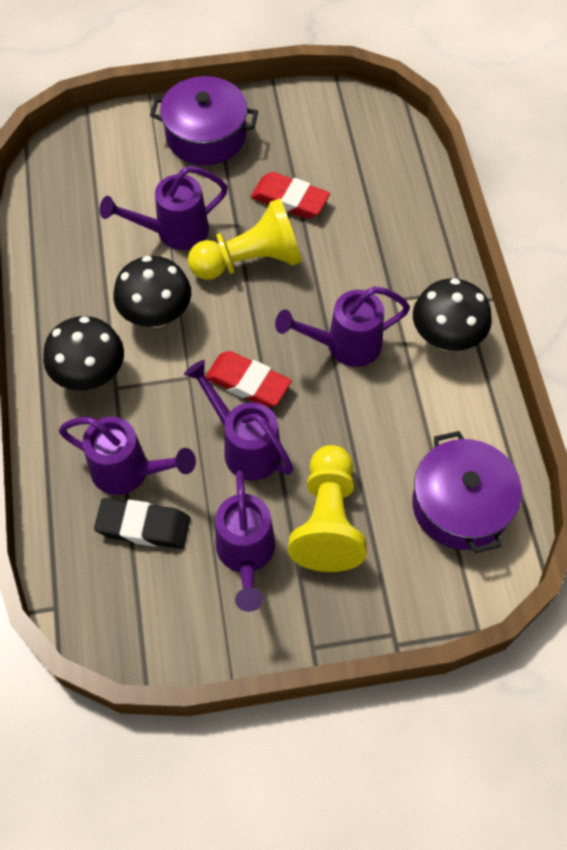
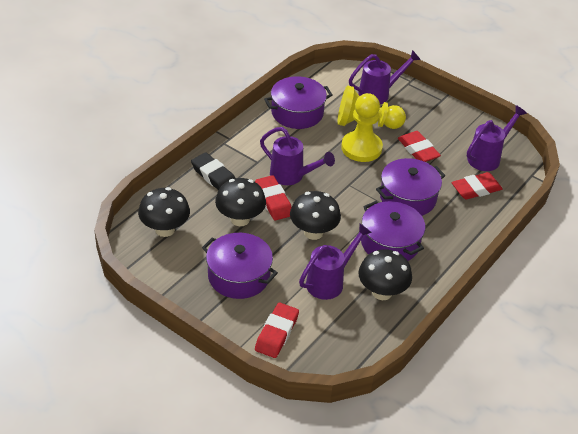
black mushroom: [43,316,124,391] [113,256,191,328] [413,278,492,351] = 3 -> [138,187,190,237] [215,178,266,226] [290,191,341,240] [358,249,412,300] = 4
purple pot: [150,76,258,165] [412,431,522,553] = 2 -> [202,233,278,299] [264,76,333,129] [361,201,425,261] [376,158,445,216] = 4
purple watering can: [59,417,196,495] [100,166,228,250] [184,360,293,480] [215,470,275,612] [275,286,410,367] = 5 -> [260,127,335,185] [299,223,372,300] [349,50,421,104] [467,105,527,171] = 4
red eraser: [205,351,292,407] [251,172,330,219] = 2 -> [255,175,292,221] [255,303,299,358] [398,131,441,162] [452,172,502,199] = 4

